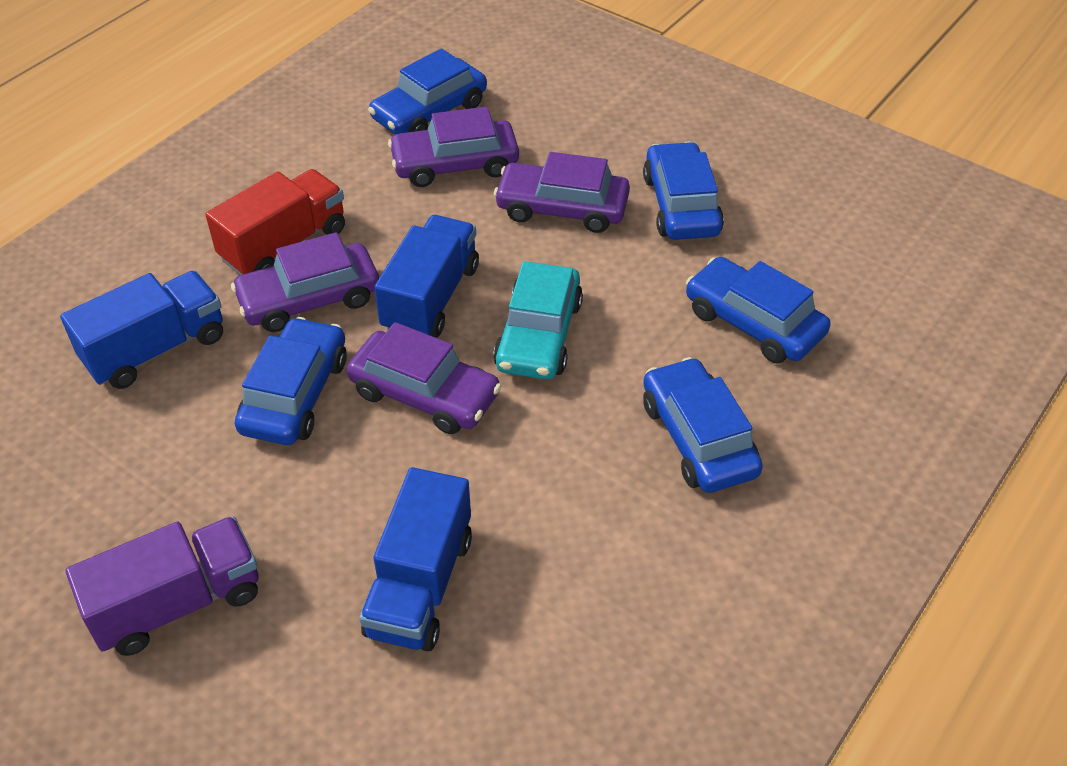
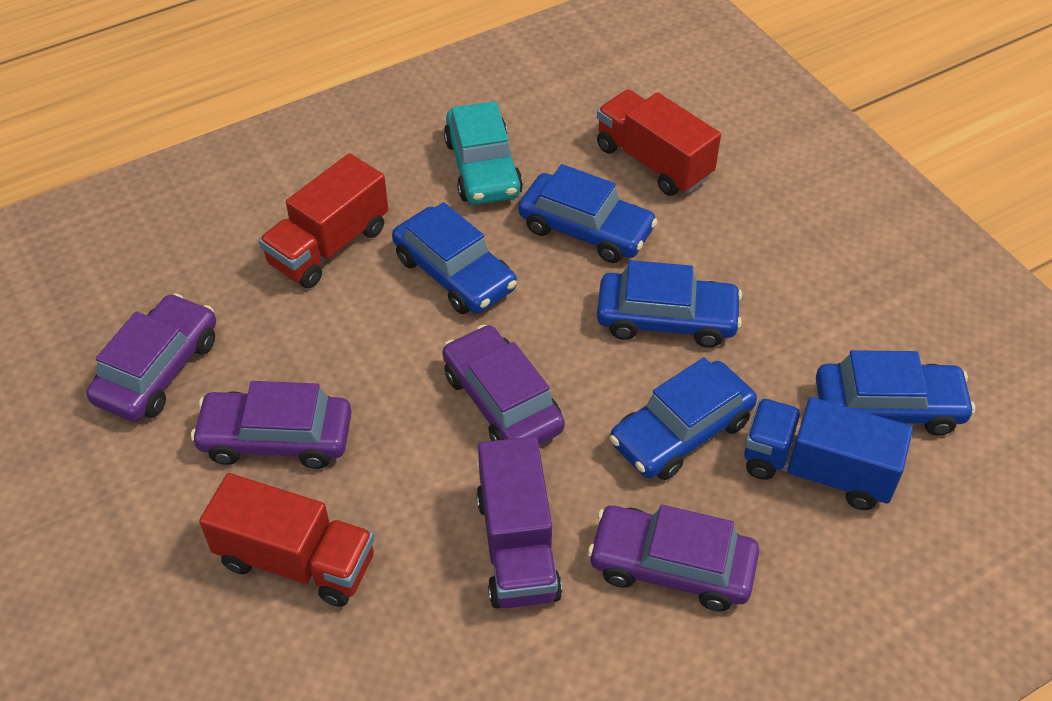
blue truck: [60,271,223,389] [359,467,472,652] [374,215,479,338] = 3 -> [744,397,913,510] = 1
red truck: [206,169,345,275] = 1 -> [199,473,374,607] [259,153,388,288] [597,89,721,196] = 3

